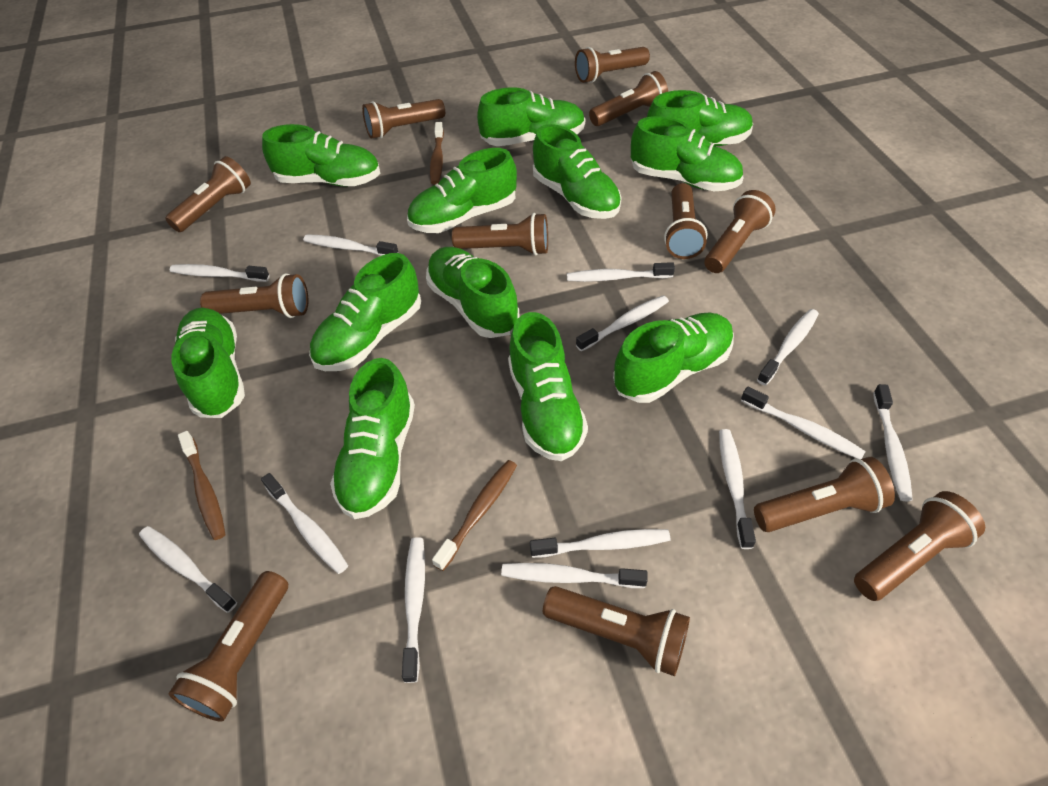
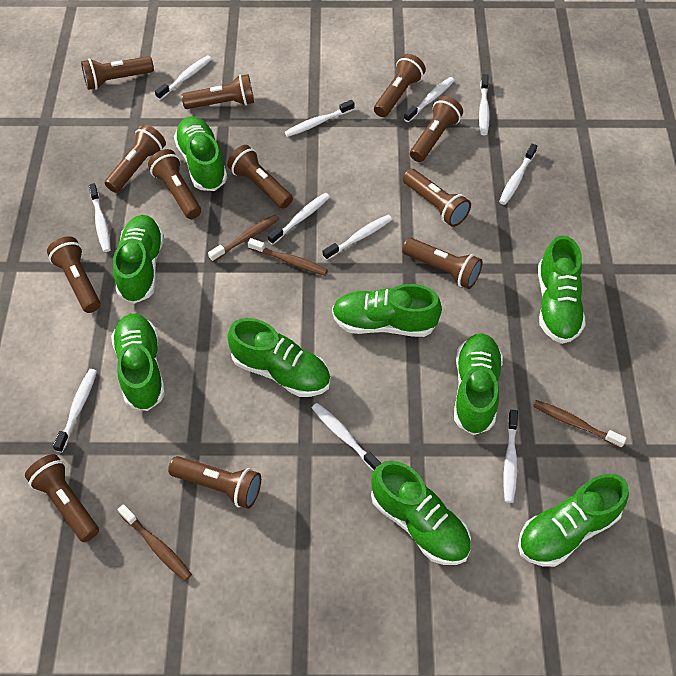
brown toothbrush: [178,431,225,540] [430,122,444,185] [432,460,517,571] = 3 -> [118,504,192,581] [208,214,279,262] [248,238,328,276] [533,400,627,448] = 4
green shoe: [172,308,245,418] [262,124,380,186] [309,253,421,371] [330,358,415,519] [407,148,517,233] [426,247,519,338] [477,87,585,146] [508,312,588,461] [533,124,622,219] [613,313,734,403] [631,116,744,191] [647,90,753,146] = 12 -> [111,314,165,411] [113,215,164,304] [174,116,227,191] [227,318,331,397] [332,284,442,337] [371,460,471,565] [454,333,503,435] [518,474,629,567] [538,235,586,344] = 9
white toothbrush: [139,526,237,613] [170,264,270,282] [261,473,348,574] [303,234,398,256] [402,537,425,683] [501,563,648,588] [530,529,671,558] [567,262,675,282] [576,295,669,352] [719,429,756,549] [741,386,866,459] [757,309,819,386] [873,384,913,501] = 13 -> [53,369,97,453] [89,183,111,252] [155,55,212,100] [268,193,330,245] [285,100,355,137] [312,403,381,471] [323,215,392,260] [404,77,455,122] [479,74,490,135] [499,144,537,205] [504,410,518,503] = 11

